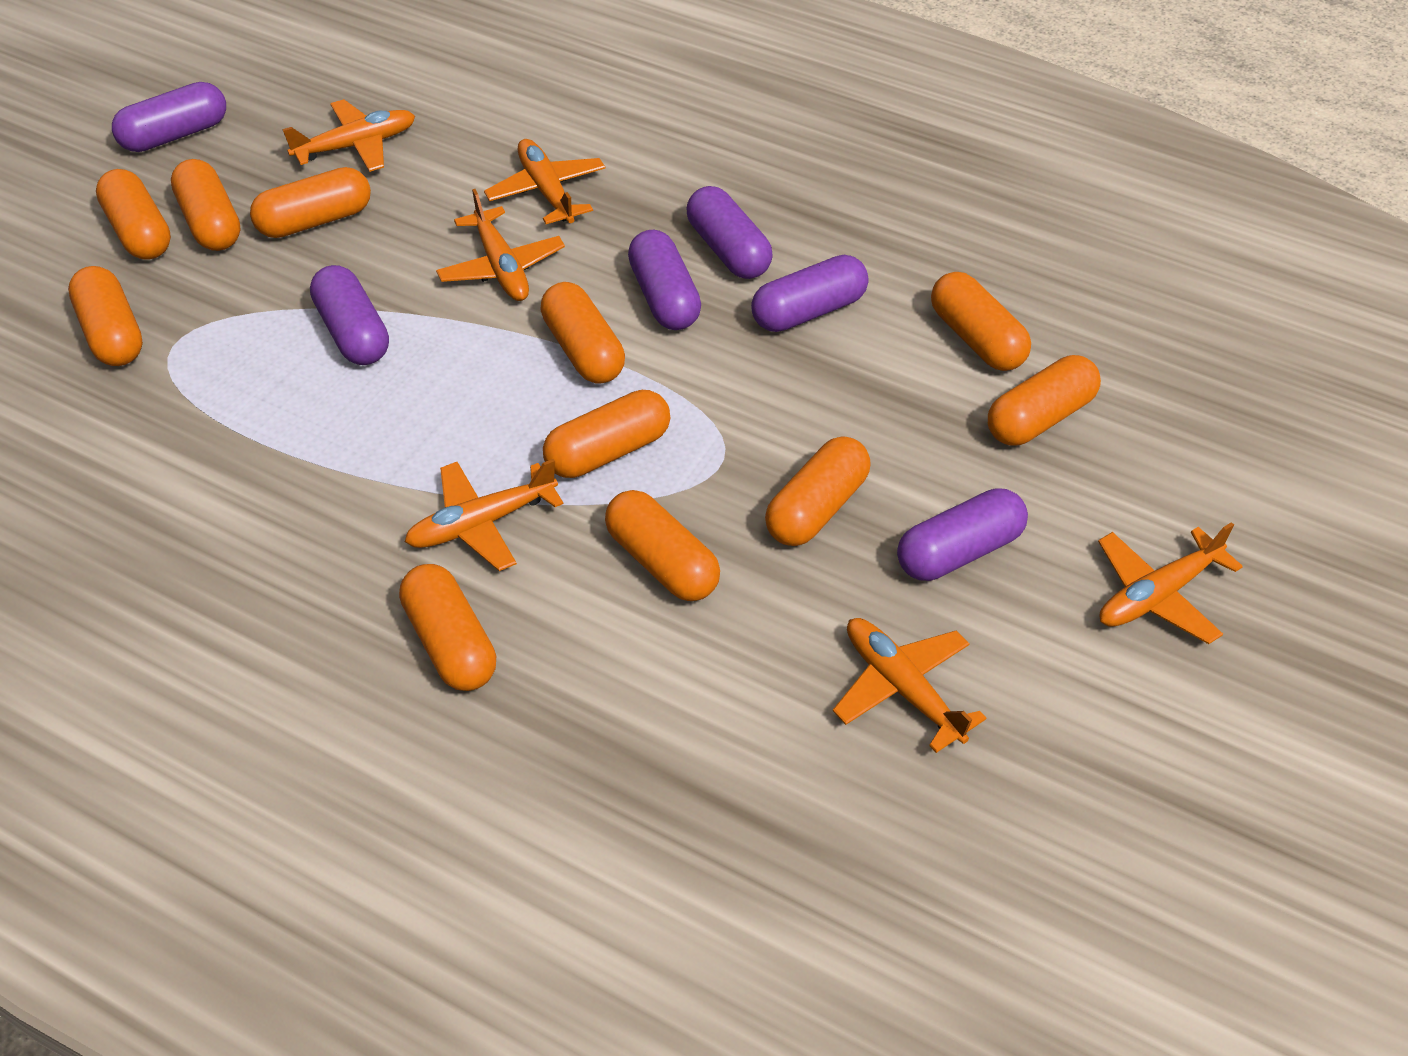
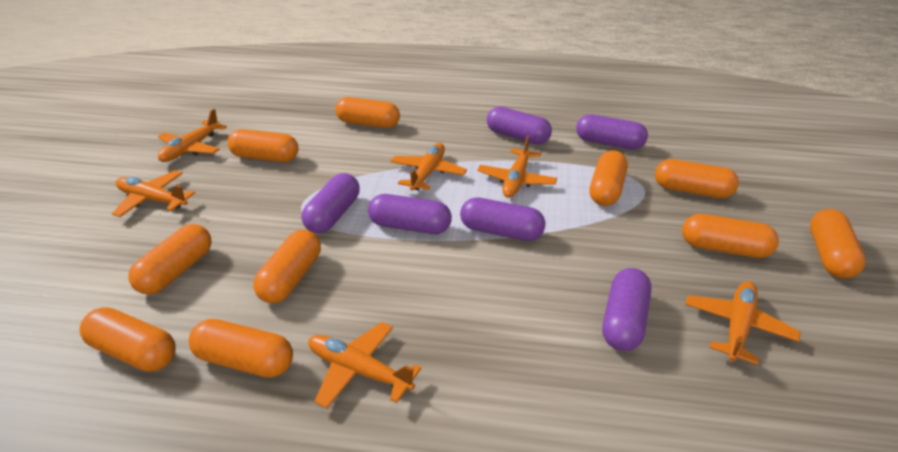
orange capsule: [68,266,143,366] [96,169,171,260] [171,159,241,251] [250,167,371,238] [399,564,496,691] [540,282,625,384] [543,390,670,478] [605,490,720,601] [765,436,870,546] [931,272,1031,371] [988,355,1101,446] = 11 -> [80,307,176,372] [129,224,212,295] [189,319,293,378] [228,129,299,162] [253,230,321,303] [336,97,400,128] [590,150,628,206] [655,159,739,198] [682,214,779,258] [810,209,866,279] = 10

